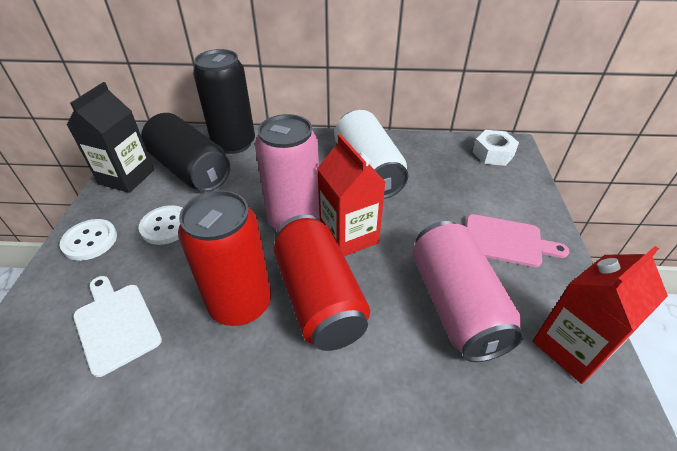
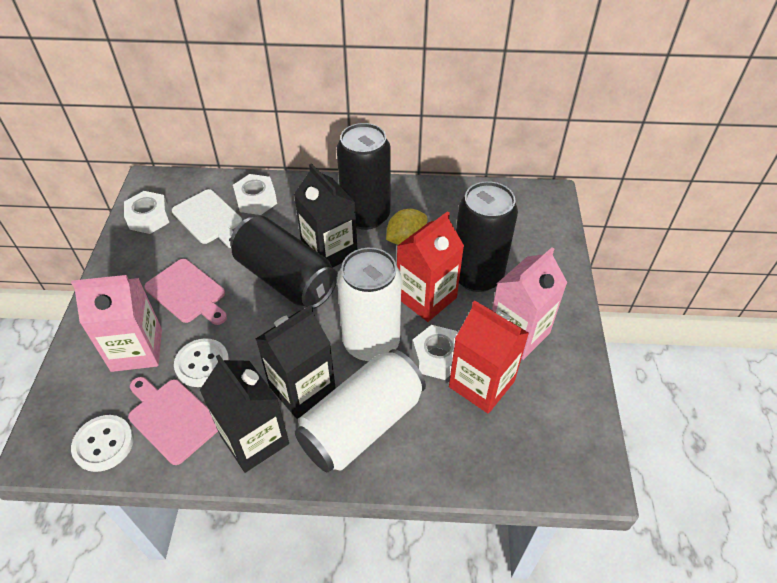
black can: [141,113,230,192] [193,49,255,154] = 2 -> [230,216,338,309] [337,123,391,230] [456,181,518,292] = 3
black carton: [67,82,154,193] = 1 -> [200,355,289,473] [256,305,336,419] [294,163,357,268] = 3
pink can: [255,114,320,230] [413,221,524,362] = 2 -> none = 0
pink carton: none = 0 -> [71,275,162,372] [492,247,567,360] = 2
pink cutting board: [466,214,570,267] = 1 -> [128,377,218,465] [144,259,227,325] = 2
red can: [178,190,271,326] [274,215,370,351] = 2 -> none = 0
white can: [334,110,408,199] = 1 -> [295,349,426,472] [337,248,402,361] = 2
white nut: [473,130,519,166] = 1 -> [124,191,170,234] [233,174,277,215] [412,325,458,380] = 3
yellow lemon: none = 0 -> [386,209,427,245] = 1

